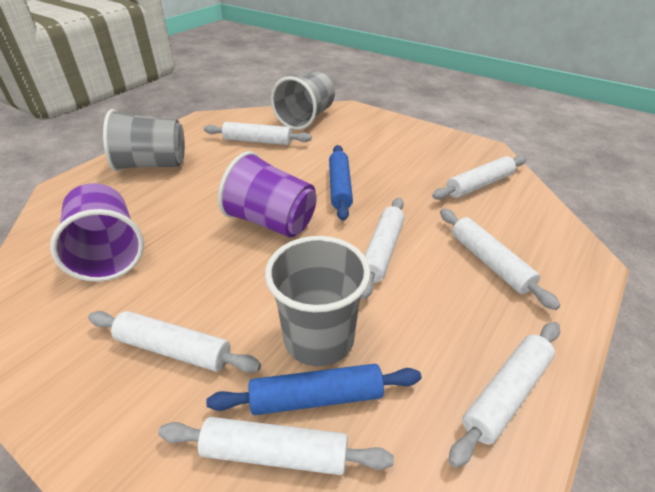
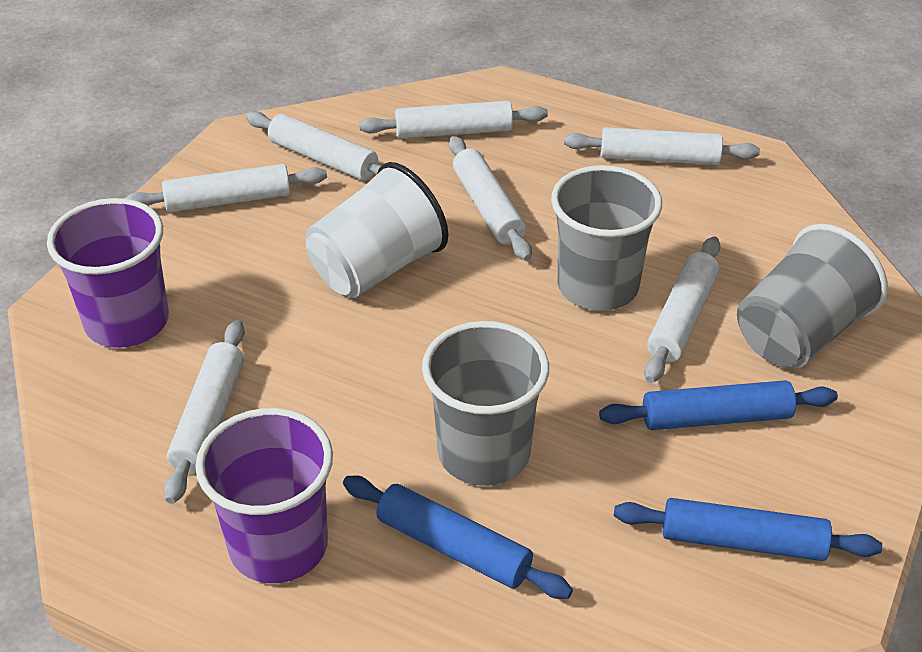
blue rolling pin: [206,364,421,415] [329,145,353,221] = 2 -> [343,475,573,599] [599,380,838,430] [614,498,882,561] = 3
white cup: none = 0 -> [306,162,448,298] = 1

